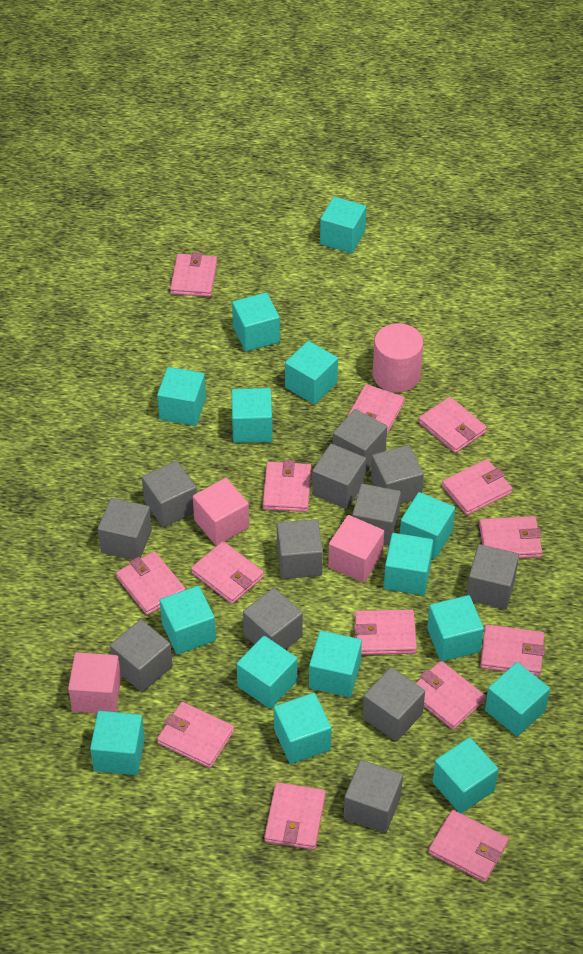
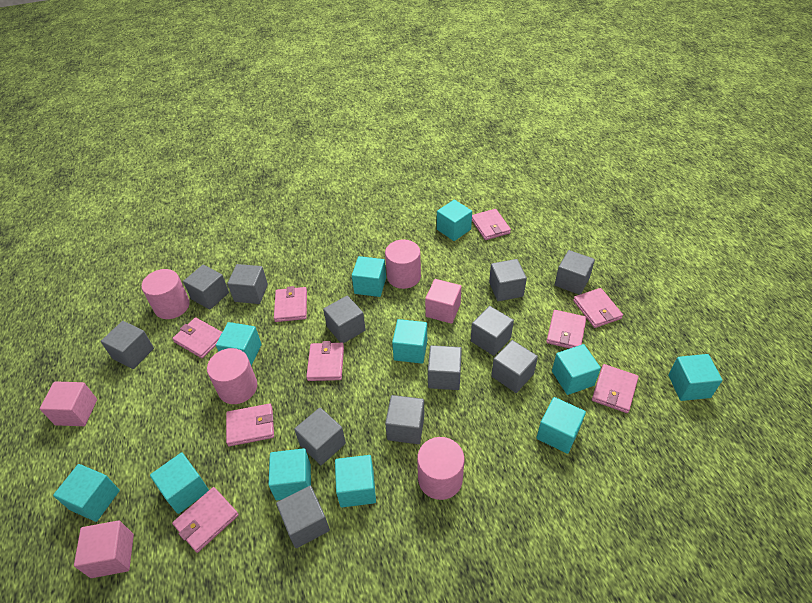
pink cylinder: [373,323,423,392] = 1 -> [141,269,190,319] [207,348,257,404] [385,239,421,289] [417,437,464,500] = 4
pink wallet: [116,551,186,615] [157,702,234,768] [170,252,217,297] [191,541,264,604] [263,460,311,512] [264,782,326,850] [346,384,405,434] [354,609,417,655] [416,661,486,730] [419,397,487,453] [428,810,509,882] [442,459,512,515] [479,516,542,558] [480,624,545,676] = 14 -> [172,317,222,358] [172,487,239,553] [226,403,274,446] [274,286,307,322] [306,341,344,381] [472,209,511,240] [546,310,586,349] [573,288,623,328] [592,364,639,413] = 9
turquoise cube: [90,711,145,775] [157,367,206,426] [160,586,216,654] [232,292,280,352] [232,388,272,443] [237,636,297,709] [274,693,332,764] [285,341,338,404] [309,631,362,697] [320,197,366,253] [384,533,433,595] [400,492,455,559] [427,595,484,661] [432,737,498,813] [485,662,550,736] = 15 -> [53,464,120,522] [150,452,209,514] [216,322,262,366] [268,448,311,500] [335,455,376,507] [352,256,386,297] [392,319,427,364] [437,200,472,241] [536,397,586,454] [552,344,601,395] [668,354,722,401] = 11

